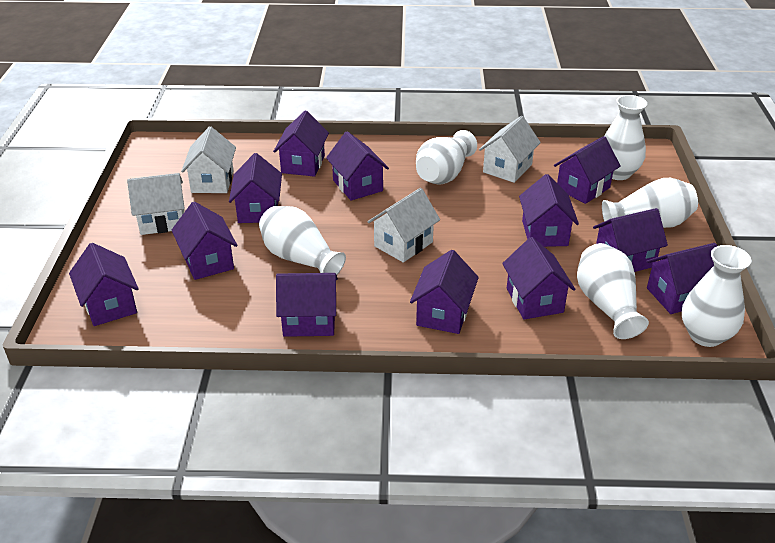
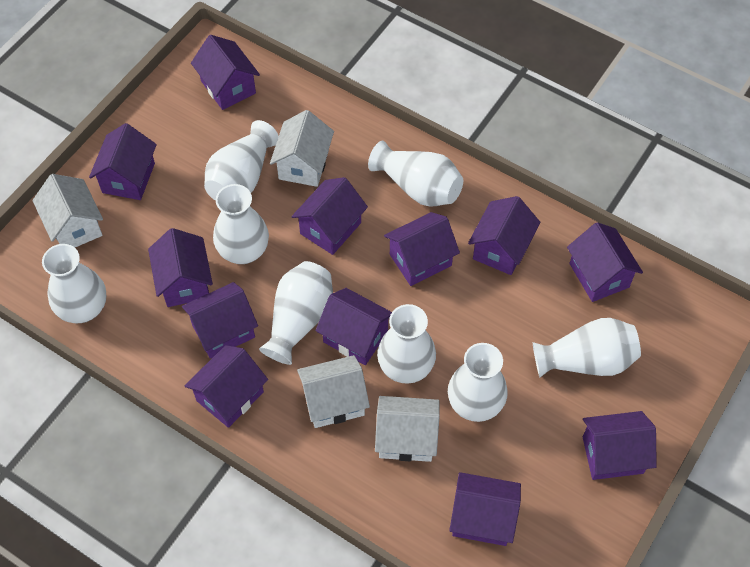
white vase: [259,206,346,275] [416,130,477,185] [577,243,649,339] [602,178,698,228] [604,95,647,180] [682,245,751,347] = 6 -> [42,244,106,323] [204,120,279,201] [213,184,269,264] [259,261,333,365] [368,141,463,207] [377,304,436,383] [448,343,508,422] [533,318,641,377] = 8

